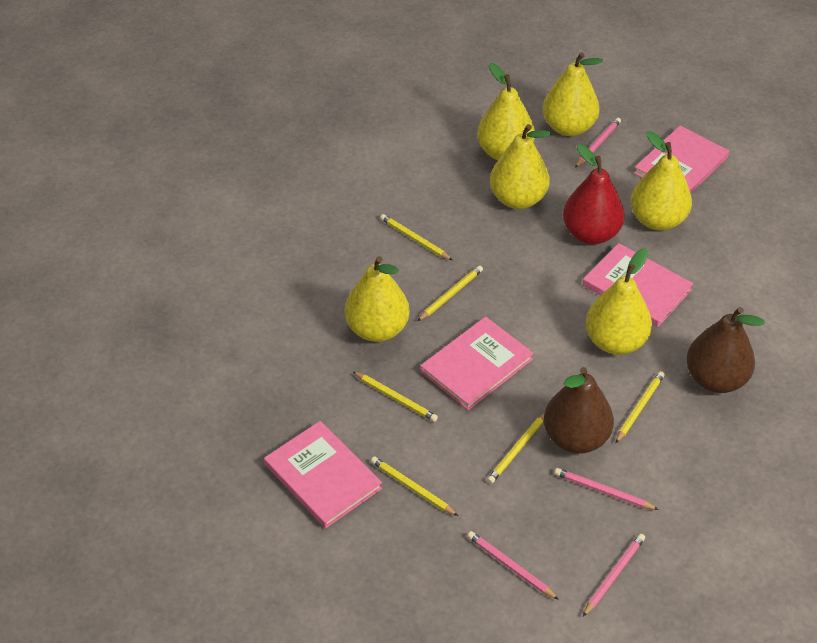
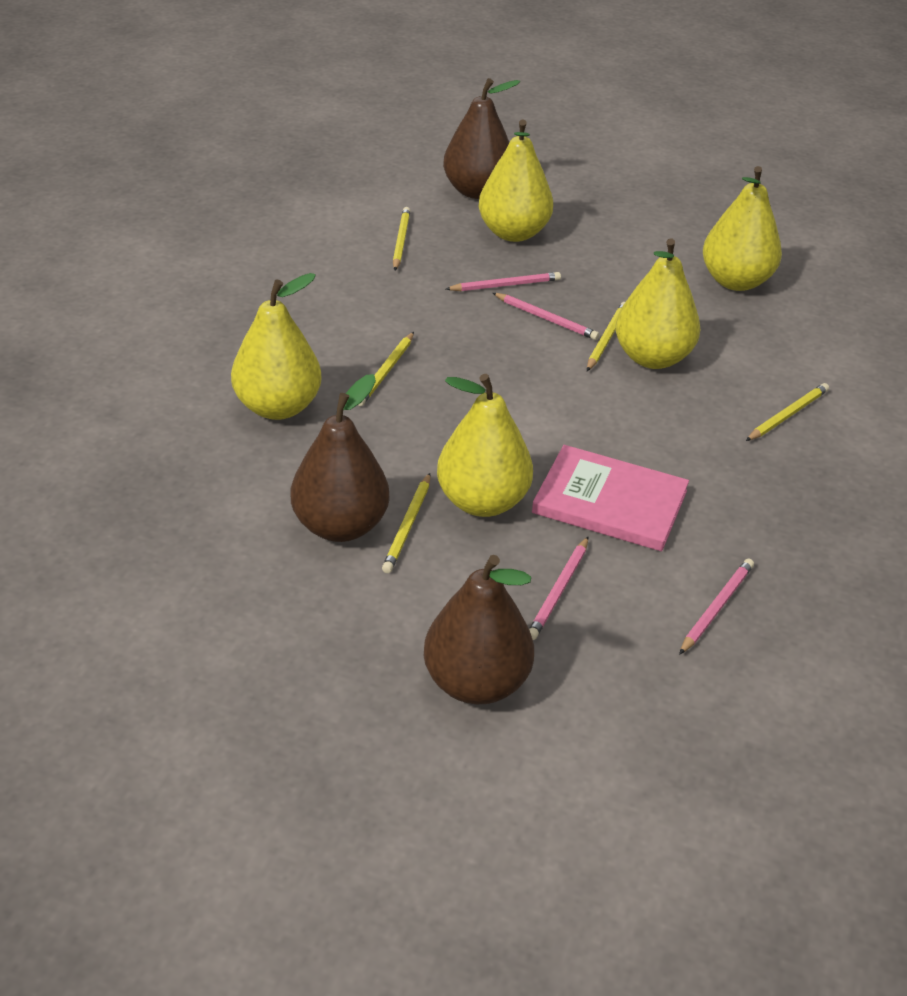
brown pear: [544,367,614,454] [686,307,764,393] = 2 -> [291,374,390,542] [424,555,534,704] [443,78,520,199] = 3
pink book: [264,421,382,528] [420,317,534,411] [583,243,693,327] [634,126,729,193] = 4 -> [532,445,689,551] = 1
red pear: [563,144,625,245] = 1 -> none = 0
yellow pear: [345,256,410,342] [477,63,535,160] [490,124,551,209] [543,52,603,136] [586,248,652,355] [631,131,692,231] = 6 -> [231,273,322,420] [437,374,533,517] [478,120,553,242] [615,238,700,369] [703,166,782,291] = 5
yellow pencil: [353,372,438,422] [371,457,458,516] [380,214,452,260] [418,266,483,321] [487,413,544,484] [615,371,665,444] = 6 -> [358,332,414,406] [382,473,430,573] [393,207,410,270] [587,302,625,371] [746,383,829,441] = 5

